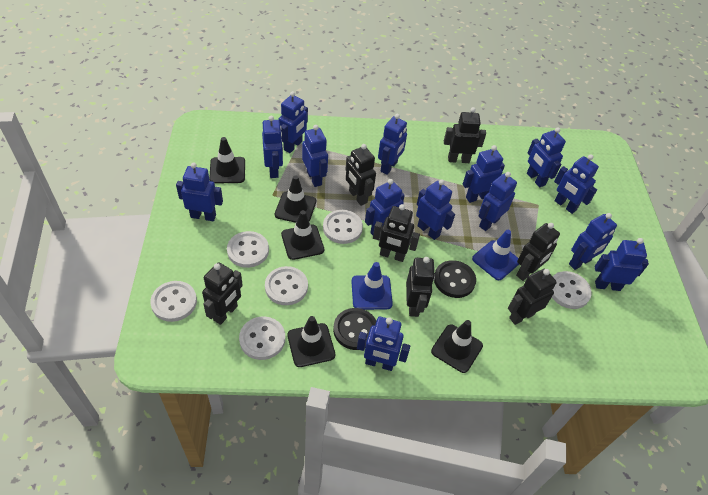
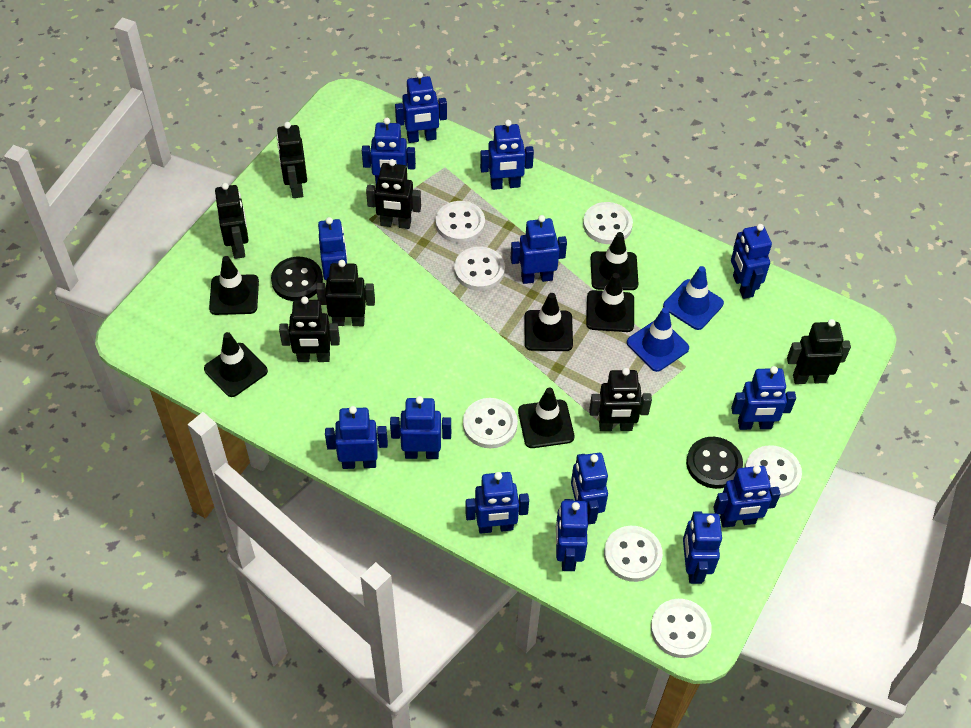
black traffic cone: [209,137,245,184] [275,175,316,223] [281,210,324,260] [287,316,335,367] [431,320,483,373] = 5 -> [204,332,268,397] [209,256,259,315] [518,388,574,448] [524,293,573,351] [586,273,634,332] [591,232,639,290] = 6
white button: [150,281,197,322] [227,231,269,268] [239,317,285,360] [265,266,308,305] [323,210,363,244] [552,271,592,309] = 6 -> [436,201,485,243] [454,246,505,291] [463,398,518,448] [583,202,633,244] [604,526,663,582] [651,599,712,658] [745,445,802,498] = 7

